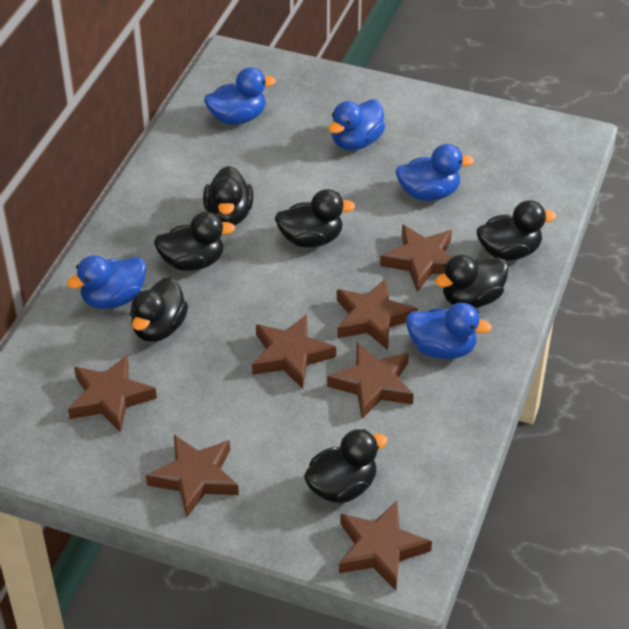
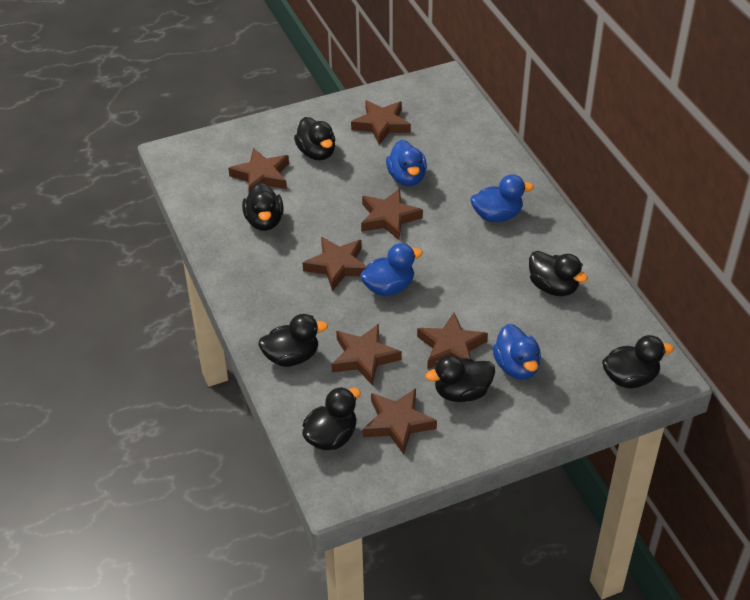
blue duck: [67,255,146,309] [204,67,276,125] [329,99,385,150] [396,144,474,201] [406,303,492,359] = 5 -> [360,243,423,296] [386,140,427,186] [471,174,534,222] [492,324,541,380] = 4

